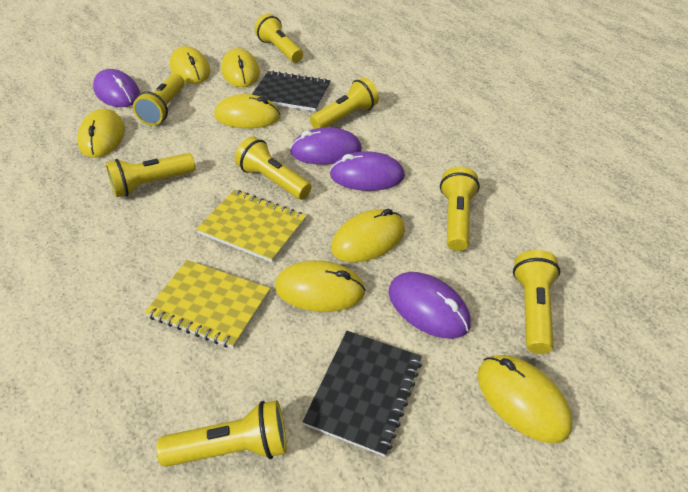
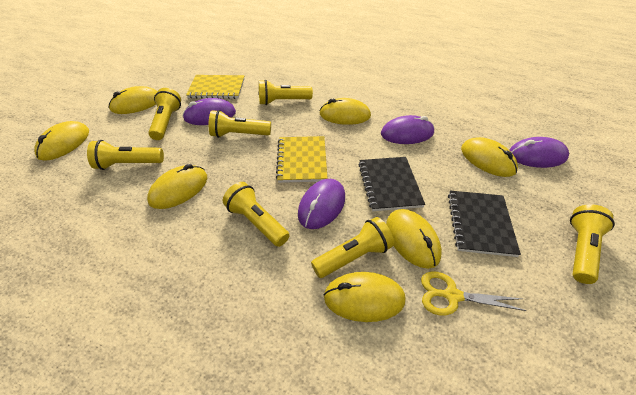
yellow flashlight: [106,153,196,197] [133,74,185,125] [156,400,287,467] [235,137,311,199] [255,14,303,63] [310,77,379,129] [440,167,480,251] [513,250,560,354] = 8 -> [87,140,164,170] [148,88,181,140] [209,110,271,138] [223,182,290,247] [259,80,313,105] [311,217,394,278] [570,205,615,284] = 7
yellow scissors: none = 0 -> [421,272,527,315] = 1

